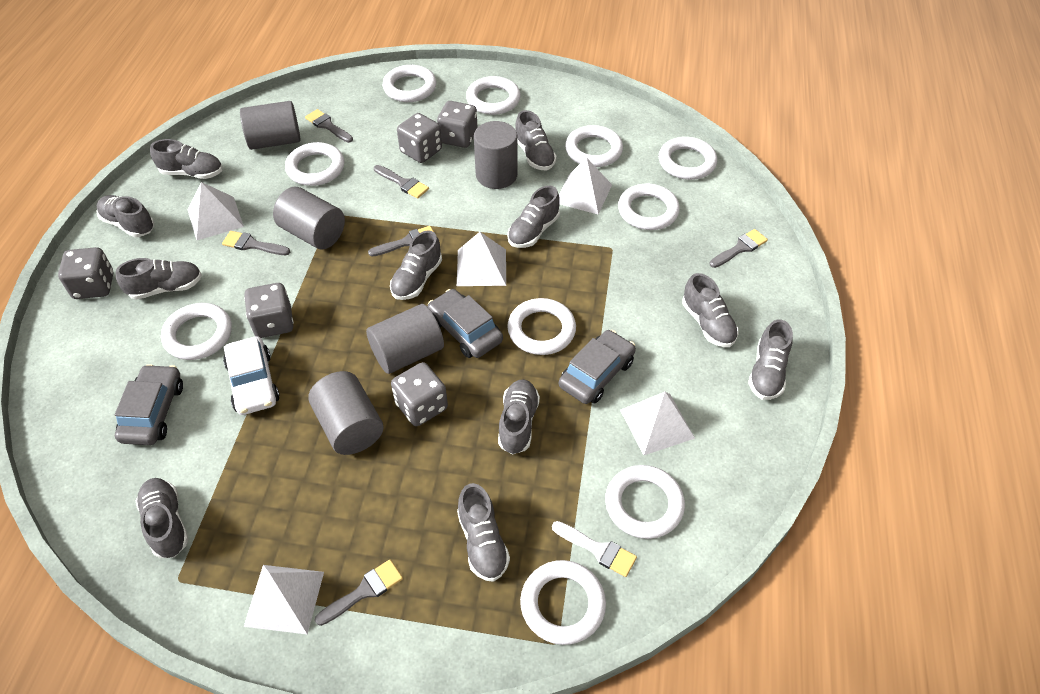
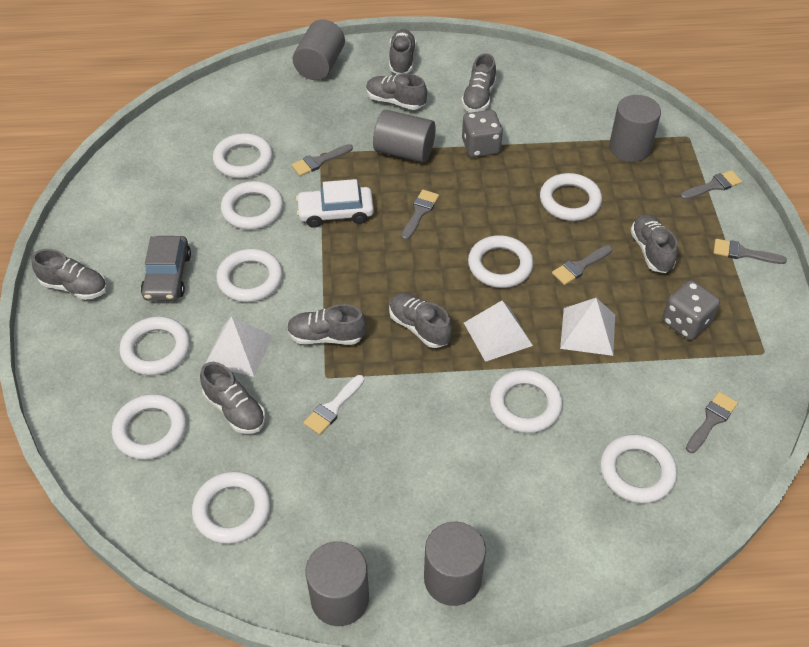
grey car: [115,364,183,445] [428,289,503,358] [559,330,636,404] = 3 -> [141,236,191,301] = 1
grey dice: [58,247,114,299] [244,283,294,338] [391,362,448,426] [397,113,442,163] [437,101,478,148] = 5 -> [462,110,503,157] [662,280,720,340] = 2
grey shoe: [96,195,154,237] [116,258,202,299] [136,478,189,558] [150,139,222,179] [390,230,442,300] [457,483,510,582] [498,379,540,455] [507,186,560,248] [515,110,557,170] [682,273,738,347] [748,319,793,400] = 11 -> [31,249,107,300] [200,362,265,434] [287,304,366,345] [366,73,427,110] [389,29,416,74] [389,293,452,348] [461,53,496,113] [631,214,678,273] = 8
white pyramid: [188,182,244,240] [244,565,324,634] [457,232,506,286] [559,157,612,215] [620,392,695,455] = 5 -> [205,317,273,377] [464,301,533,362] [560,298,615,356] = 3

